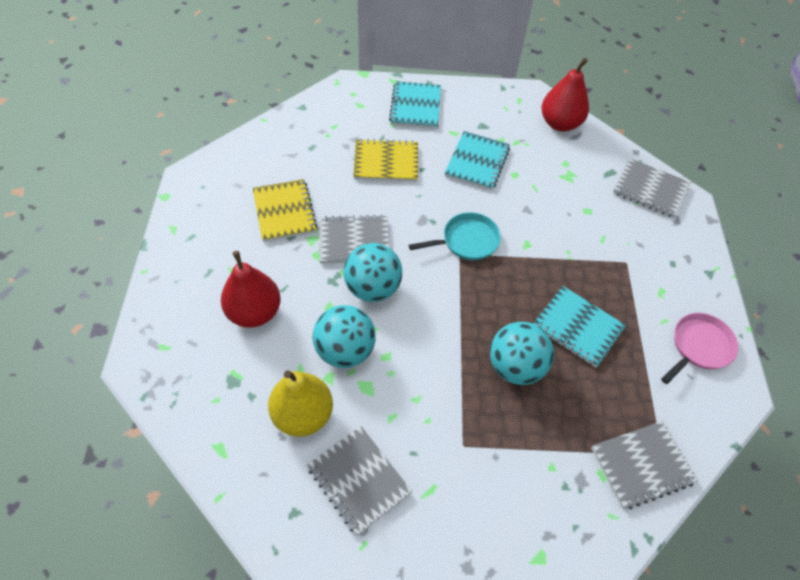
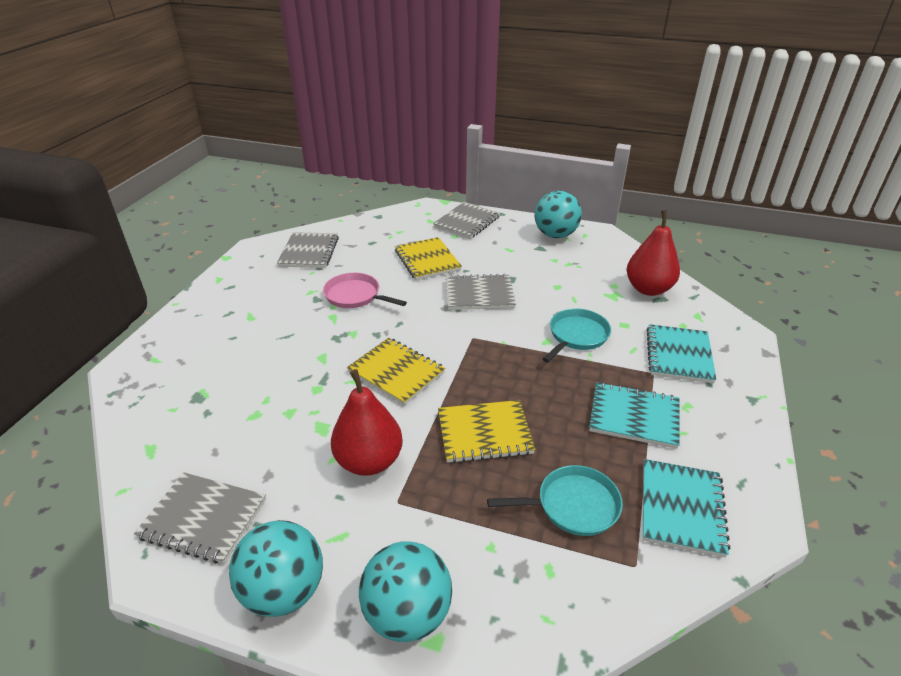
turquoise pan: [409,212,501,260] = 1 -> [487,465,623,536] [543,308,611,362] = 2
yellow notebook: [253,179,317,242] [353,139,418,181] = 2 -> [347,338,446,405] [395,237,462,280] [438,400,535,463] = 3
yellow pear: [268,370,333,437] = 1 -> none = 0

